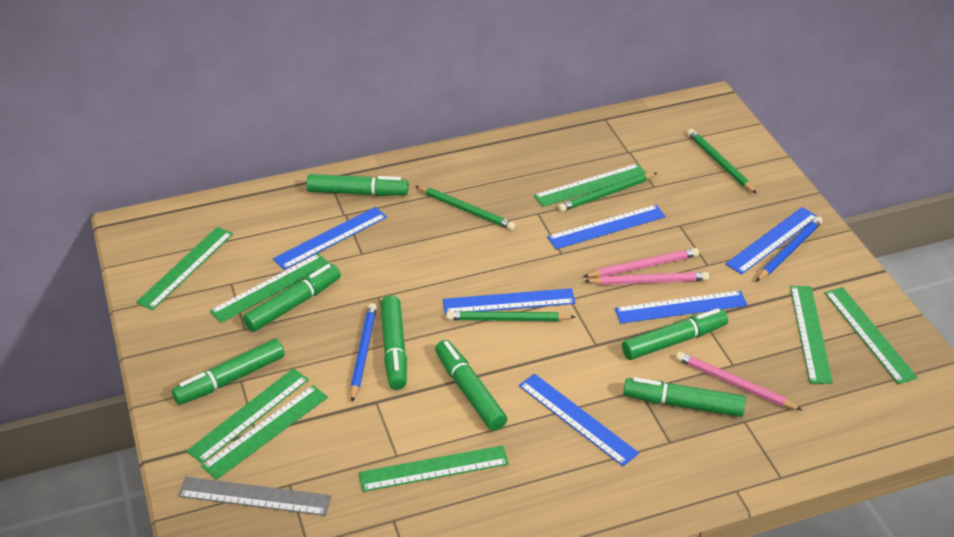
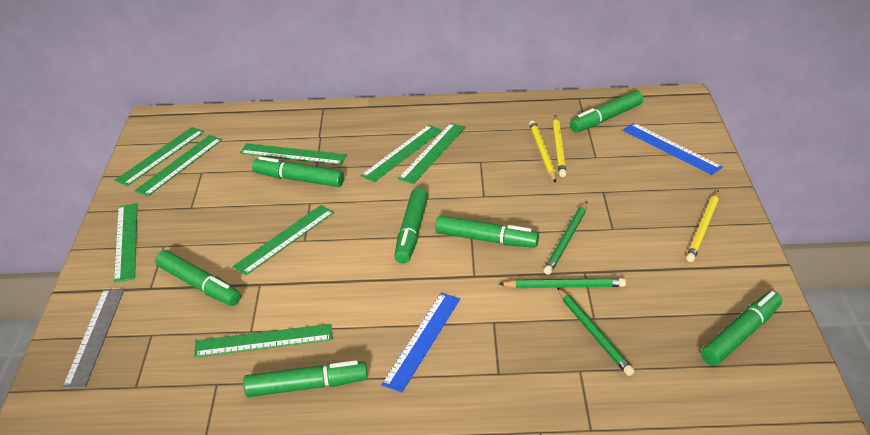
blue pencil: [350,303,377,402] [756,216,823,282] = 2 -> none = 0
blue ruler: [273,207,387,270] [443,288,576,315] [519,374,639,466] [547,205,666,249] [615,291,748,324] [726,207,817,274] = 6 -> [381,293,460,392] [623,123,723,175] = 2
green pencil: [416,186,516,230] [446,311,575,321] [558,173,657,212] [687,129,757,194] = 4 -> [499,278,626,288] [544,201,587,275] [557,287,634,376] = 3
pink pencil: [583,248,699,277] [584,272,709,285] [676,352,802,410] = 3 -> none = 0
yellow pencil: none = 0 -> [529,120,556,183] [553,115,567,177] [686,190,719,262] = 3

